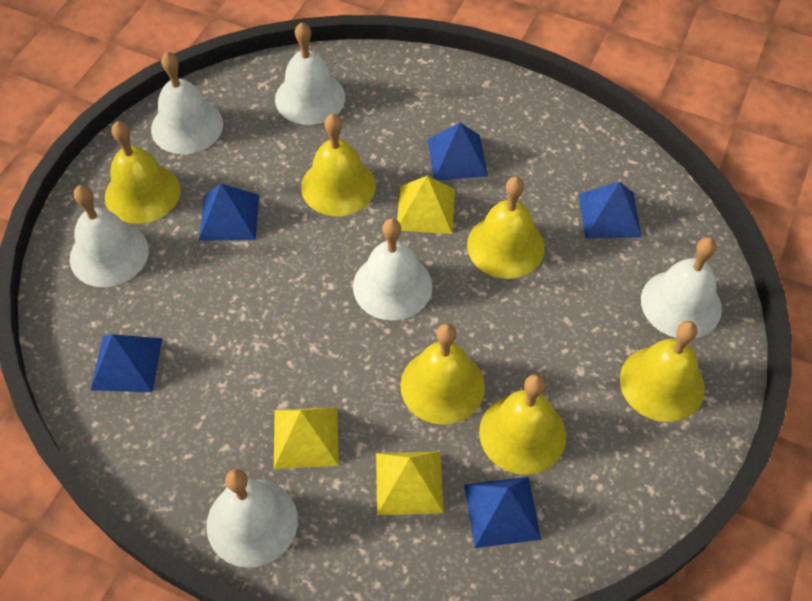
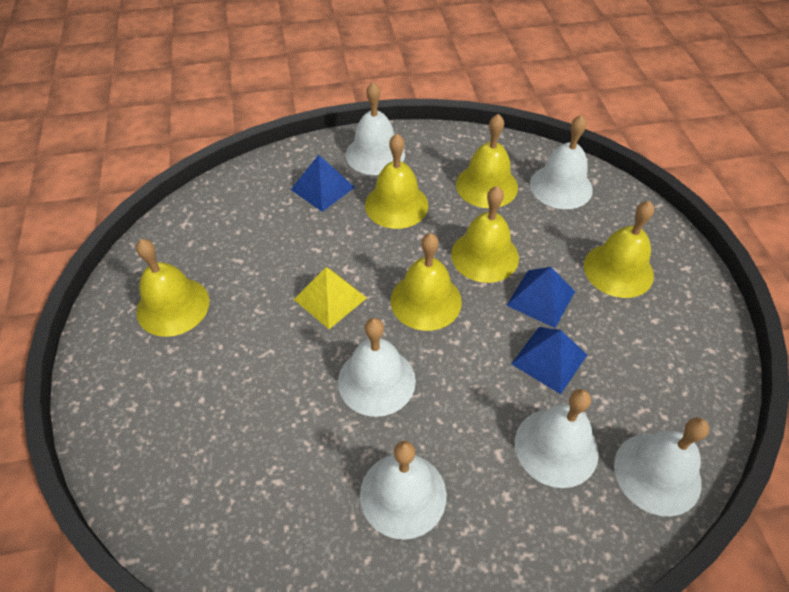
blue pyramid: [91,334,163,392] [199,184,259,241] [427,123,488,181] [464,477,541,548] [579,181,642,239] = 5 -> [291,155,355,212] [506,267,575,328] [511,327,587,394] = 3
yellow pyramid: [274,407,339,469] [376,451,444,515] [397,176,455,234] = 3 -> [294,267,367,329] = 1

